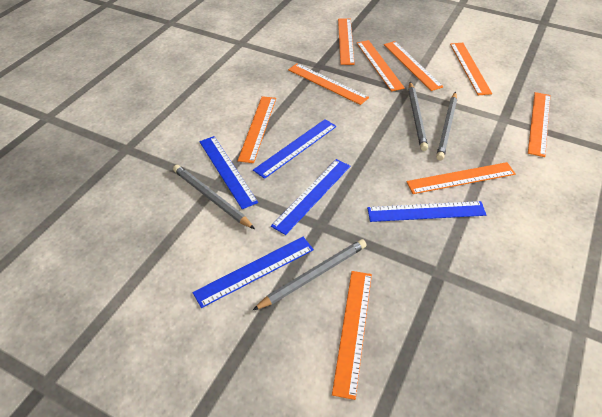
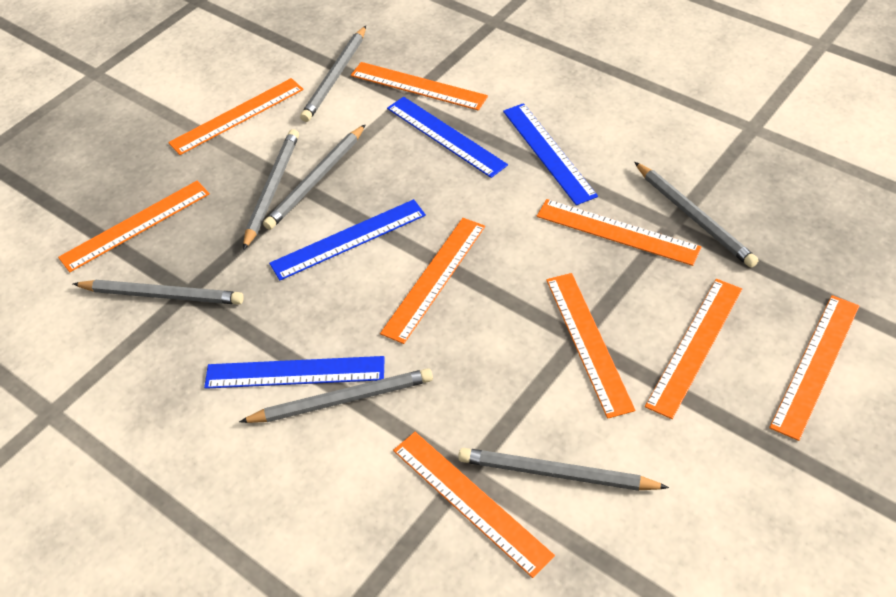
blue ruler: [192,237,314,308] [199,136,258,209] [253,119,337,179] [271,159,350,235] [367,201,486,222] = 5 -> [204,356,385,389] [269,199,426,280] [387,97,508,178] [503,103,598,205] = 4
grey pencil: [173,165,255,229] [252,239,367,311] [408,82,428,151] [436,92,457,160] = 4 -> [73,280,244,305] [239,368,433,423] [243,129,299,250] [263,124,366,230] [300,26,366,122] [458,448,669,491] [634,162,759,268] = 7

